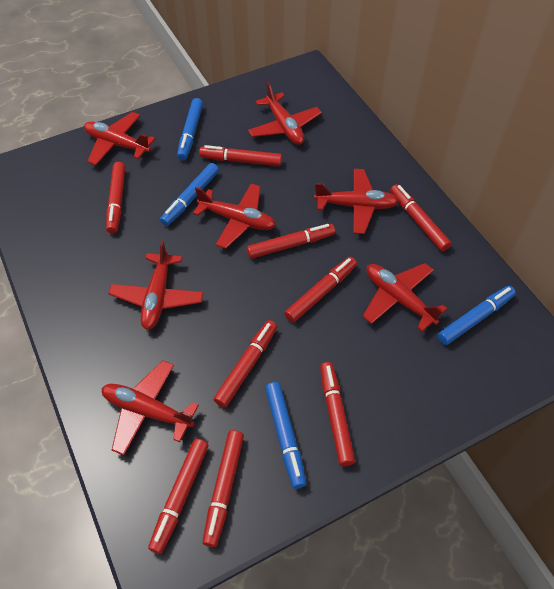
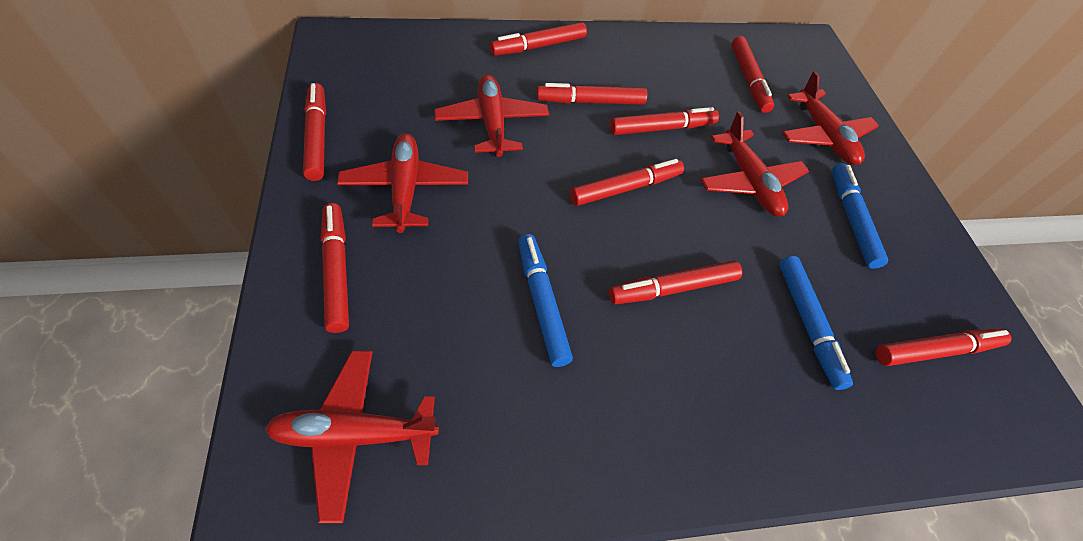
blue marker: [160,163,219,226] [177,98,203,160] [265,382,306,489] [438,286,516,345] = 4 -> [518,234,573,367] [779,256,853,390] [832,163,888,269] = 3
red plane: [84,112,156,165] [101,360,199,456] [109,240,203,330] [193,184,276,249] [248,82,322,145] [314,169,399,234] [362,263,447,332] = 7 -> [265,350,439,523] [337,133,468,233] [434,74,549,157] [700,111,809,216] [782,71,879,165] = 5

